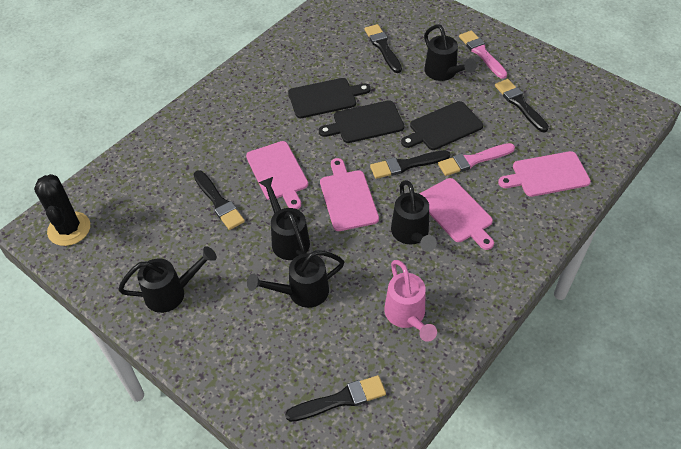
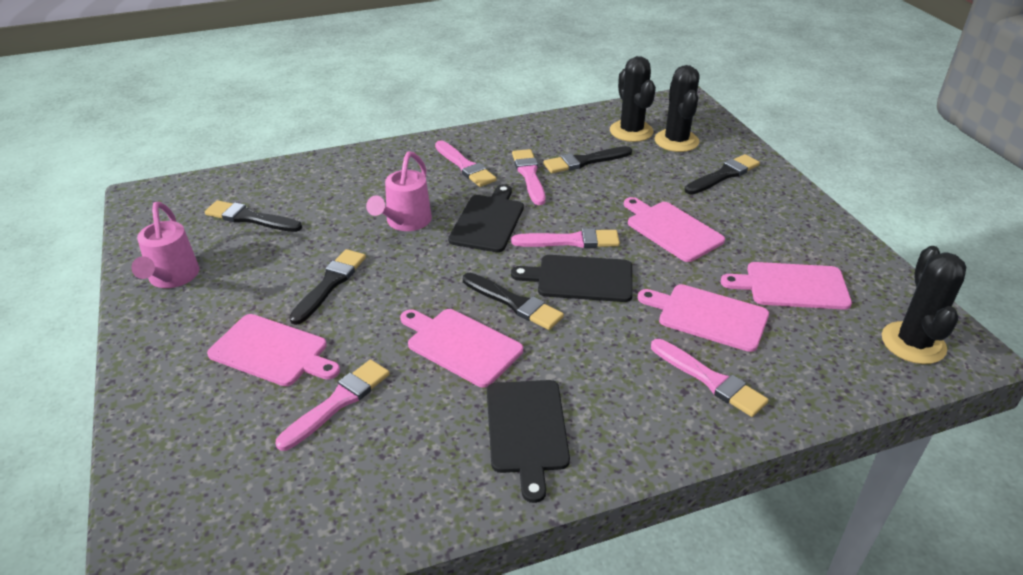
black cactus: [34,174,90,246] = 1 -> [610,56,656,142] [654,65,699,152] [882,246,966,364] = 3
black watering can: [118,246,217,313] [247,250,344,308] [258,177,310,260] [391,180,437,252] [424,24,477,81] = 5 -> none = 0
pink brush: [438,143,515,176] [459,30,507,79] = 2 -> [276,360,390,451] [435,140,497,187] [511,228,620,248] [512,149,545,205] [651,339,769,417] = 5
pink cutting board: [246,141,308,209] [320,158,379,231] [419,178,494,250] [498,151,591,197] = 4 -> [207,314,340,386] [400,309,523,388] [624,197,725,262] [638,284,769,352] [721,262,852,310] = 5
pink watering can: [384,260,437,342] = 1 -> [131,202,199,288] [366,151,432,231] = 2

